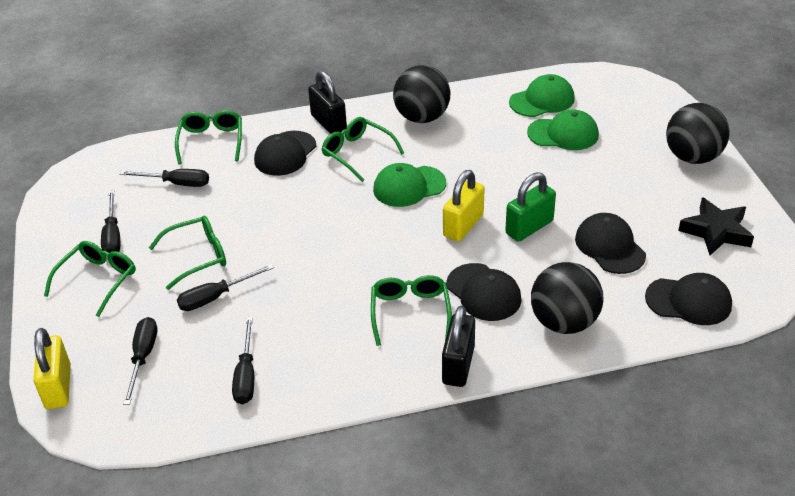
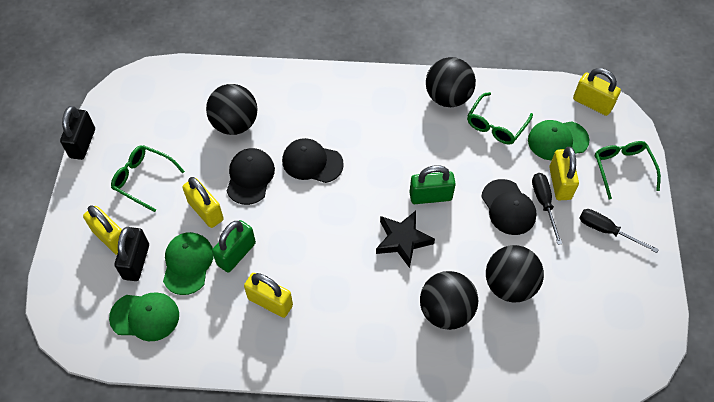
black ball: [393,65,450,123] [531,262,604,334] [666,103,730,164] = 3 -> [206,84,258,135] [420,271,478,330] [426,57,476,107] [486,245,544,302] = 4
black cap: [254,131,316,176] [446,263,522,321] [575,213,646,274] [645,273,732,325] = 4 -> [227,148,275,205] [282,138,344,183] [481,179,537,235] = 3
black screwdriver: [101,190,120,253] [119,169,209,187] [123,317,157,405] [177,264,274,311] [232,317,254,404] = 5 -> [532,173,562,245] [579,209,659,253] = 2
green glasses: [44,241,136,317] [149,216,226,290] [175,110,242,165] [322,117,404,182] [371,275,452,346] = 5 -> [111,145,185,212] [467,92,533,144] [595,141,661,199] = 3
green padlock: [505,172,556,242] = 1 -> [212,220,256,273] [409,165,456,204] = 2
yellow padlock: [33,328,71,409] [443,170,485,242] = 2 -> [83,205,122,255] [182,177,224,228] [244,273,293,318] [549,147,579,200] [573,68,621,116] = 5

